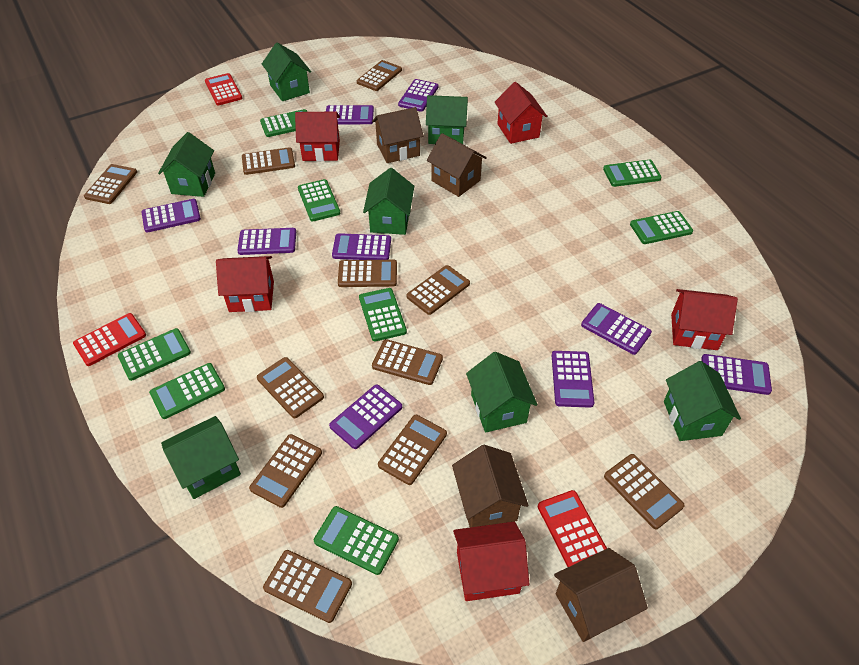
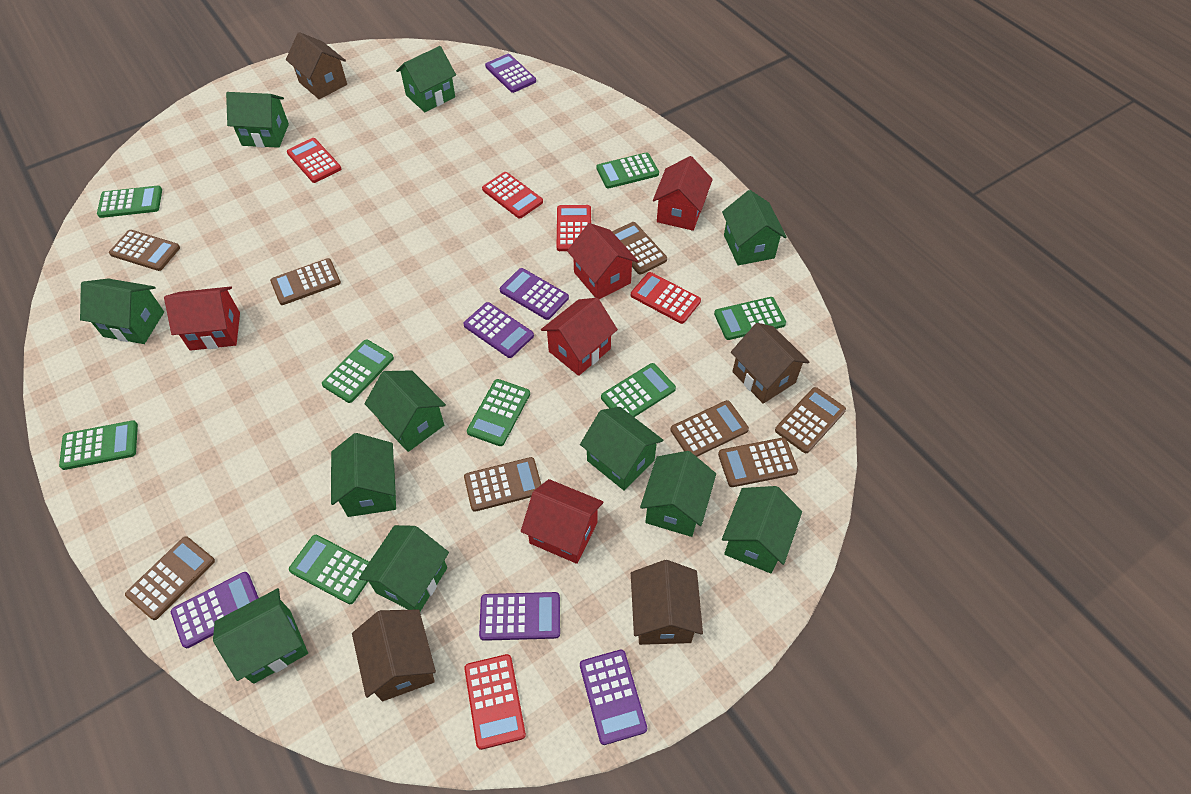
brown calculator: [84,164,137,204] [242,147,295,175] [249,434,322,508] [257,357,324,418] [263,550,352,623] [338,260,397,287] [357,60,402,91] [372,339,443,385] [378,415,447,485] [407,265,470,315] [604,454,684,529] = 11 -> [109,230,180,271] [125,536,215,620] [270,258,341,305] [464,457,542,512] [612,222,667,275] [670,400,749,457] [718,438,798,487] [775,387,846,453] = 8
green house: [158,132,215,197] [161,416,241,499] [262,42,311,101] [363,168,414,235] [426,95,468,144] [466,352,538,433] [664,361,741,441] = 7 -> [80,279,164,344] [213,588,308,684] [226,92,289,148] [331,433,396,517] [359,525,449,611] [365,370,446,452] [396,46,456,112] [580,407,663,491] [640,451,716,537] [722,190,787,265] [722,486,802,573] = 11
purple calculator: [142,199,201,233] [237,228,296,255] [326,105,374,124] [329,385,402,449] [332,233,391,260] [398,79,439,112] [552,351,595,408] [581,303,652,355] [701,354,772,395] = 9 -> [171,572,259,648] [463,302,534,358] [479,592,560,641] [485,54,536,93] [500,268,569,320] [580,649,647,745] = 6
red calculator: [73,313,146,366] [205,73,242,105] [538,490,607,567] = 3 -> [287,138,341,183] [464,654,526,750] [482,172,543,218] [557,205,591,251] [631,272,701,324] = 5

